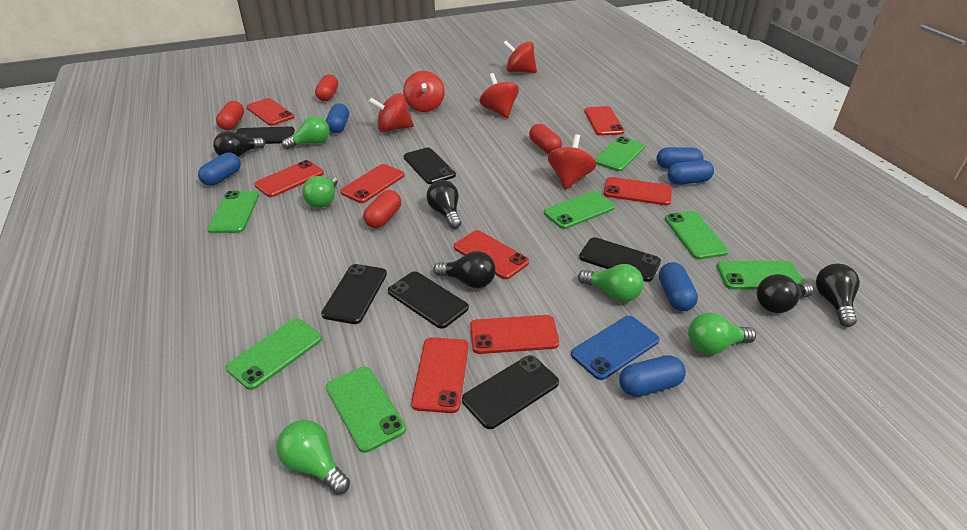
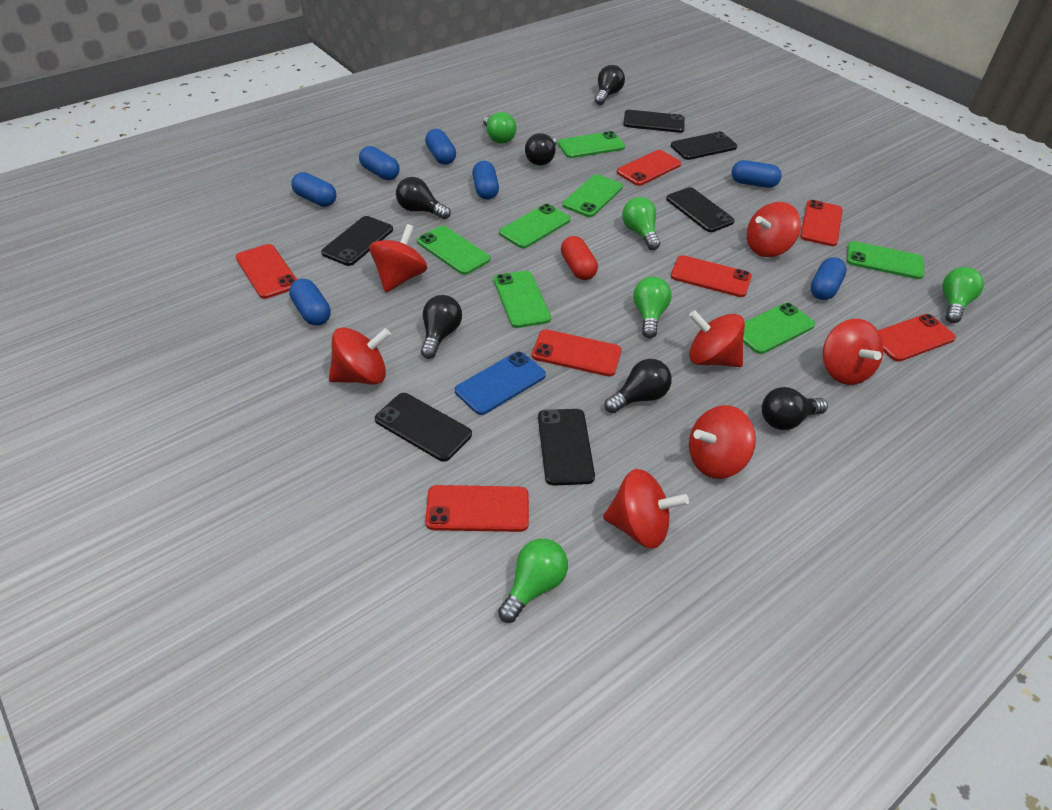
black light bulb: [213,131,265,157] [427,180,461,229] [433,251,496,288] [757,274,814,313] [816,263,860,327] = 5 -> [396,177,451,219] [421,295,462,359] [525,133,557,166] [595,65,625,105] [604,359,672,413] [762,387,828,430] = 6
blue capsule: [198,152,241,186] [326,103,349,133] [619,355,686,397] [656,147,703,169] [659,262,698,311] [668,160,714,185] = 6 -> [289,279,331,326] [291,172,336,207] [359,146,400,180] [425,129,456,165] [472,161,499,200] [731,160,782,188] [811,257,847,300] = 7
red capsule: [216,101,244,130] [315,74,338,101] [363,190,401,228] [529,124,562,154] = 4 -> [561,236,598,280] = 1
red phone: [246,98,294,126] [254,160,324,197] [340,164,405,203] [411,337,469,413] [454,230,529,279] [470,315,559,354] [584,106,624,136] [604,177,672,205] = 8 -> [236,244,297,299] [425,485,529,532] [532,329,622,377] [617,150,681,186] [671,255,752,297] [800,200,843,246] [878,314,956,362] = 7
red spinning top: [368,93,414,133] [403,71,445,112] [480,73,519,118] [503,41,537,73] [548,134,596,189] = 5 -> [329,327,391,385] [369,224,427,292] [603,469,689,549] [689,310,745,367] [689,405,756,479] [747,202,801,257] [823,319,884,385] = 7

